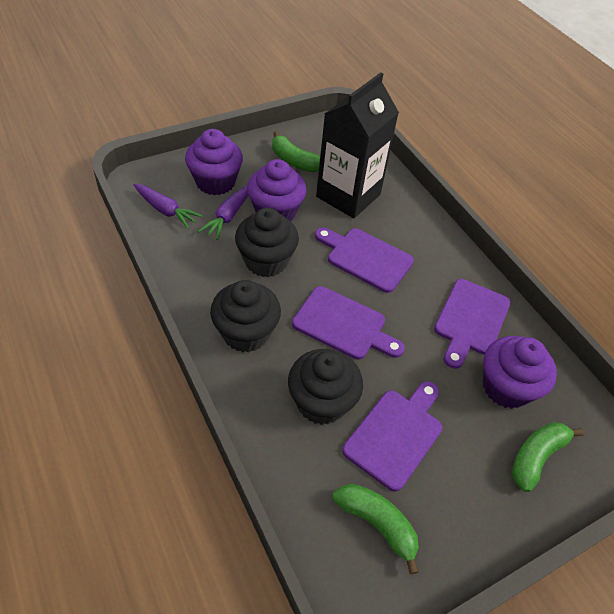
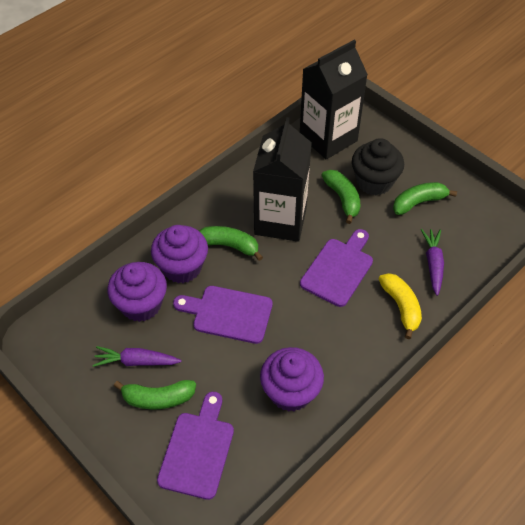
black carton: [316,72,399,218] = 1 -> [253,117,312,242] [300,40,368,159] = 2
black cupcake: [210,280,281,352] [235,208,299,277] [288,349,363,425] = 3 -> [352,138,404,195] = 1
green banana: [272,131,320,172] [332,484,419,574] [512,422,584,492] = 3 -> [114,380,196,409] [199,226,263,261] [321,170,361,224] [393,182,457,215] = 4
purple cutting board: [292,286,405,360] [315,228,414,293] [342,381,442,492] [434,279,510,369] = 4 -> [157,392,234,500] [173,286,273,344] [300,229,373,307] = 3
yellow banana: none = 0 -> [379,273,422,339] = 1

